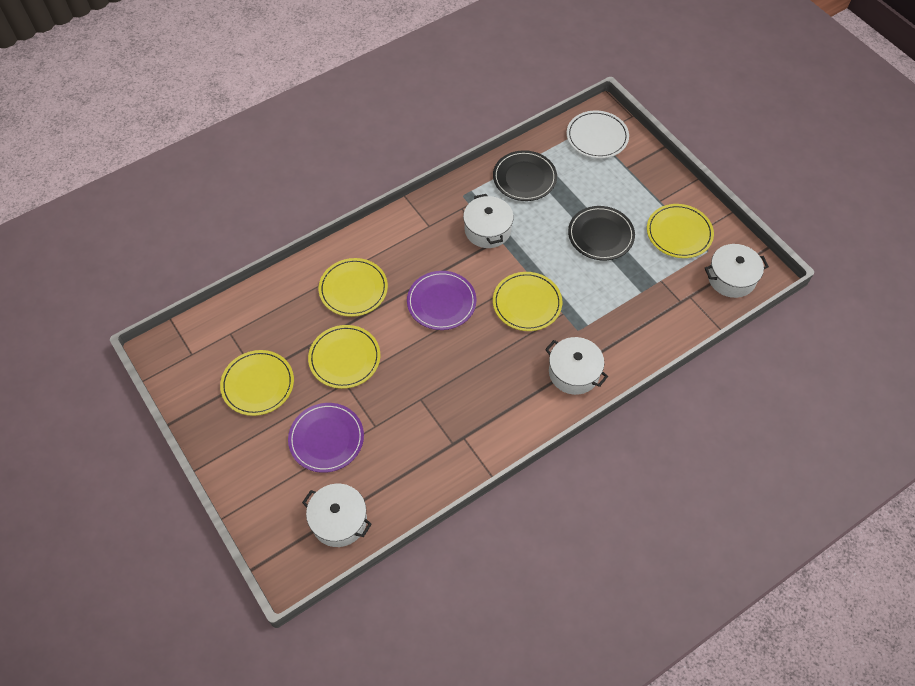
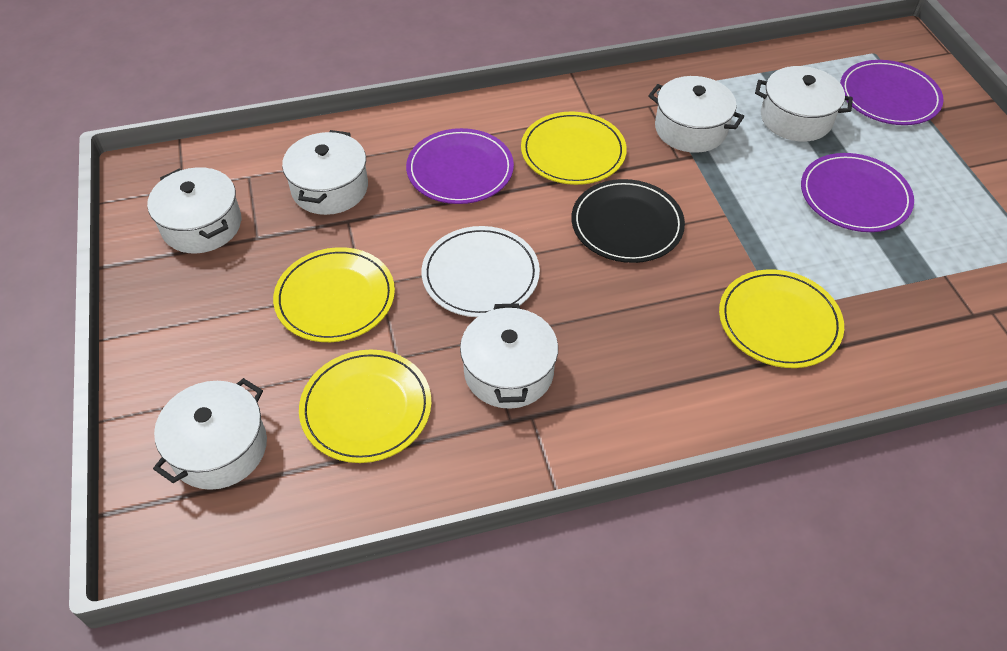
black plate: [493,150,557,201] [568,206,635,260] = 2 -> [571,179,685,263] = 1
purple plate: [288,403,364,473] [407,271,476,330] = 2 -> [406,128,514,204] [801,153,914,232] [840,60,944,125] = 3
white pot: [302,484,372,547] [463,194,514,248] [545,337,608,395] [705,244,769,298] = 4 -> [147,167,241,253] [153,378,267,490] [282,130,368,215] [460,303,558,409] [648,76,744,153] [755,66,853,142] = 6
yellow plate: [220,350,294,416] [308,325,380,389] [319,258,388,317] [493,272,562,331] [647,204,714,258] = 5 -> [273,247,395,342] [299,349,432,463] [521,111,627,185] [719,269,844,368] = 4

